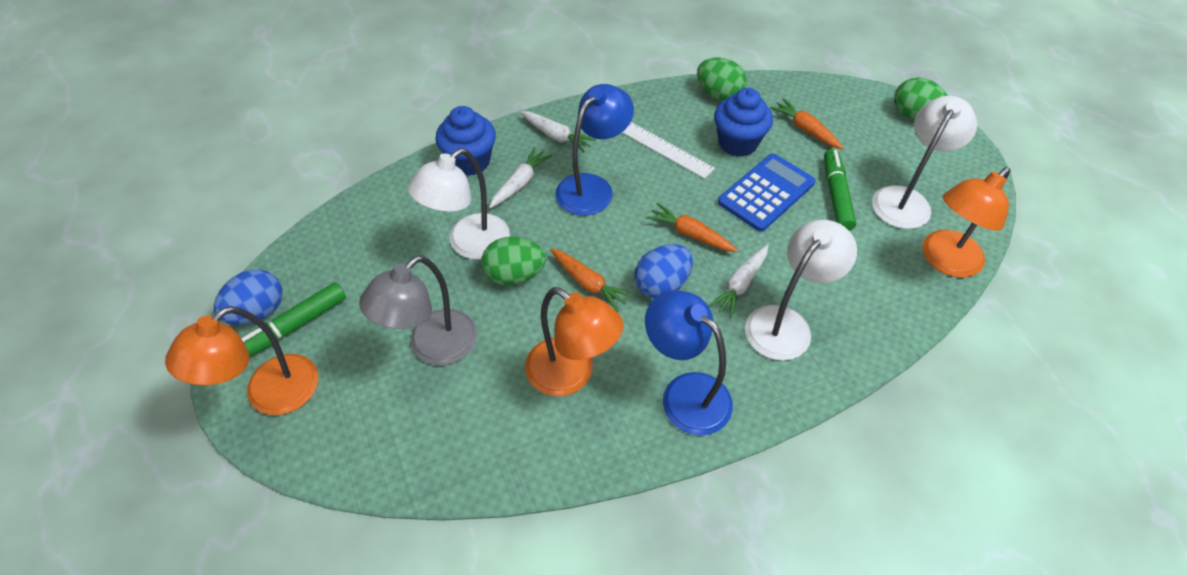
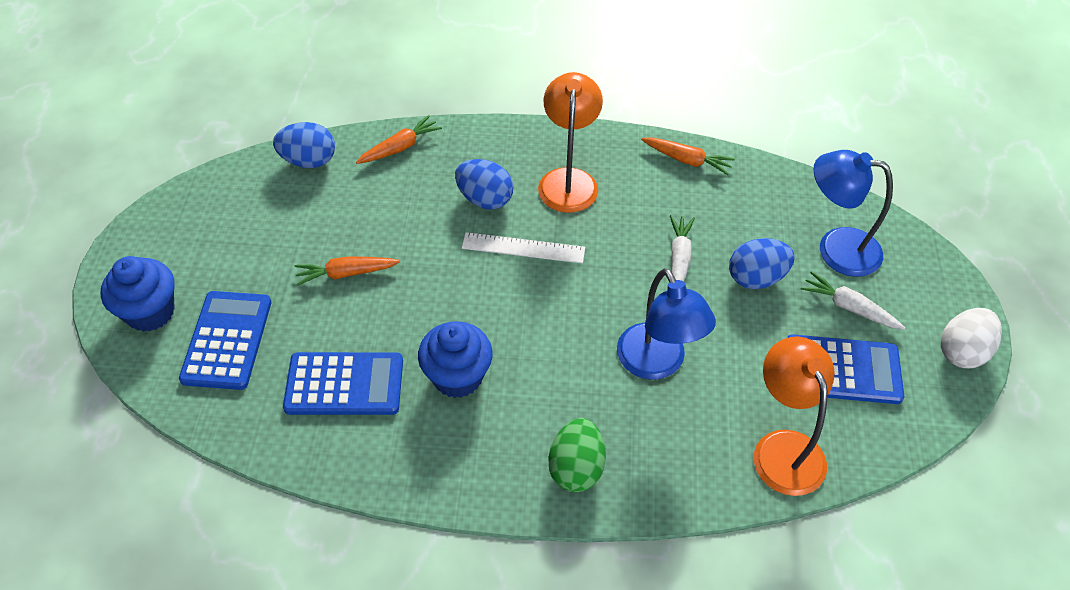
blue calculator: [718,153,815,232] = 1 -> [179,291,271,390] [283,352,403,415] [787,334,904,404] = 3
blue egg: [214,269,283,325] [634,244,693,298] = 2 -> [273,122,335,168] [455,159,514,210] [729,238,795,289] = 3
green egg: [481,237,546,285] [697,57,747,101] [894,77,948,120] = 3 -> [549,418,606,492] = 1
green marker: [241,282,346,357] [824,149,856,231] = 2 -> none = 0
grey lamp: [359,255,477,366] = 1 -> none = 0
orange lamp: [165,306,318,415] [525,287,624,396] [922,167,1010,278] = 3 -> [538,72,603,213] [754,337,835,496] = 2
white carrot: [489,147,552,208] [520,111,596,153] [709,245,768,318] = 3 -> [670,215,695,281] [801,271,905,330] = 2
white egg: none = 0 -> [941,308,1002,368] = 1
white lamp: [408,148,510,260] [745,220,857,361] [872,96,977,229] = 3 -> none = 0

